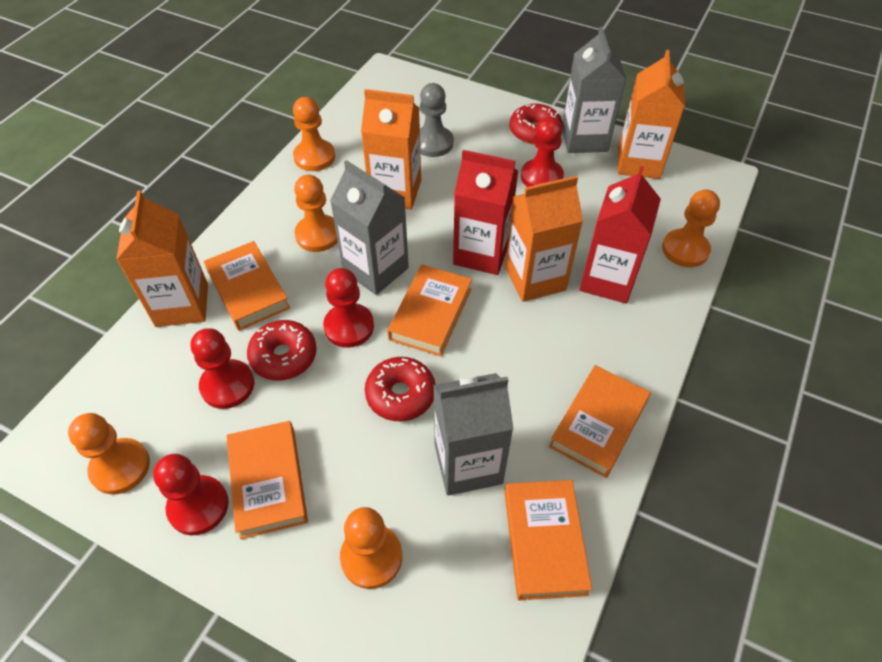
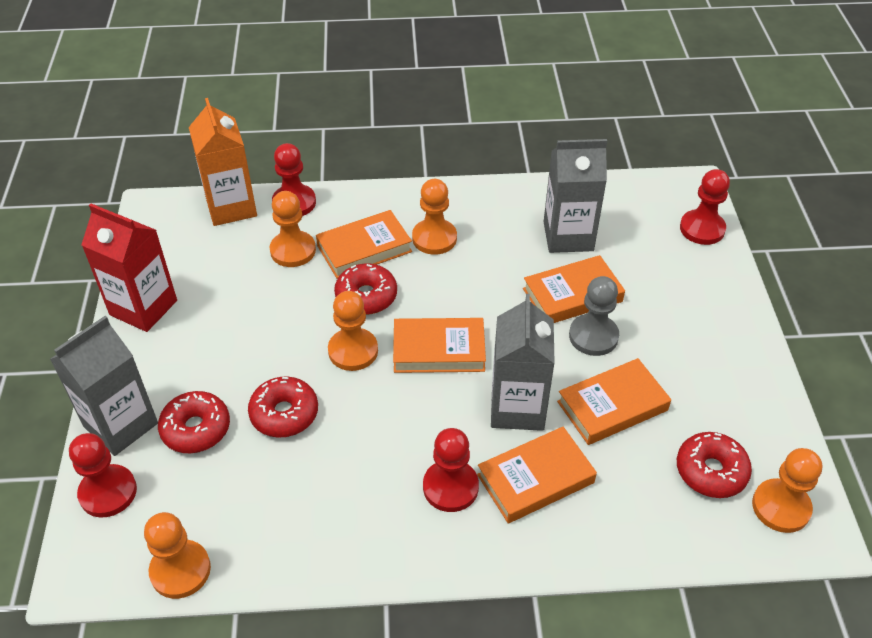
orange carton: [116,190,208,327] [361,89,421,210] [505,176,583,302] [618,50,685,179] = 4 -> [189,98,257,226] = 1
red carton: [453,150,518,275] [579,166,661,304] = 2 -> [81,204,177,332] = 1
red donut: [247,320,317,381] [365,357,436,421] [509,104,563,145] = 3 -> [158,391,230,453] [248,376,318,438] [334,264,397,315] [677,432,752,498] = 4

